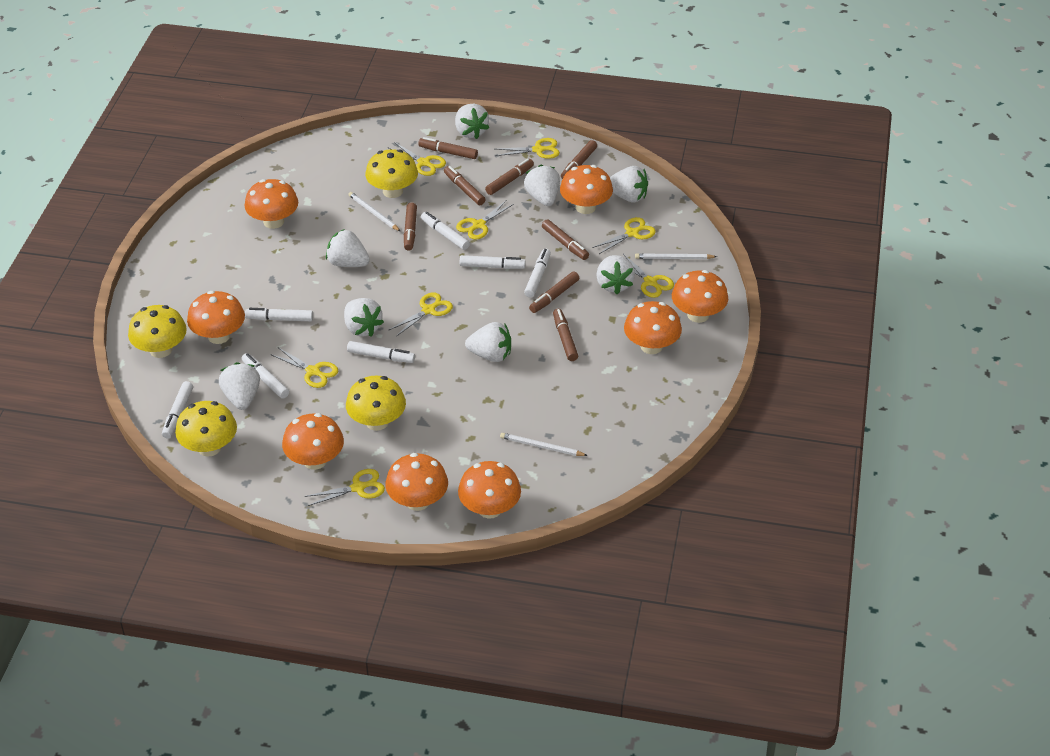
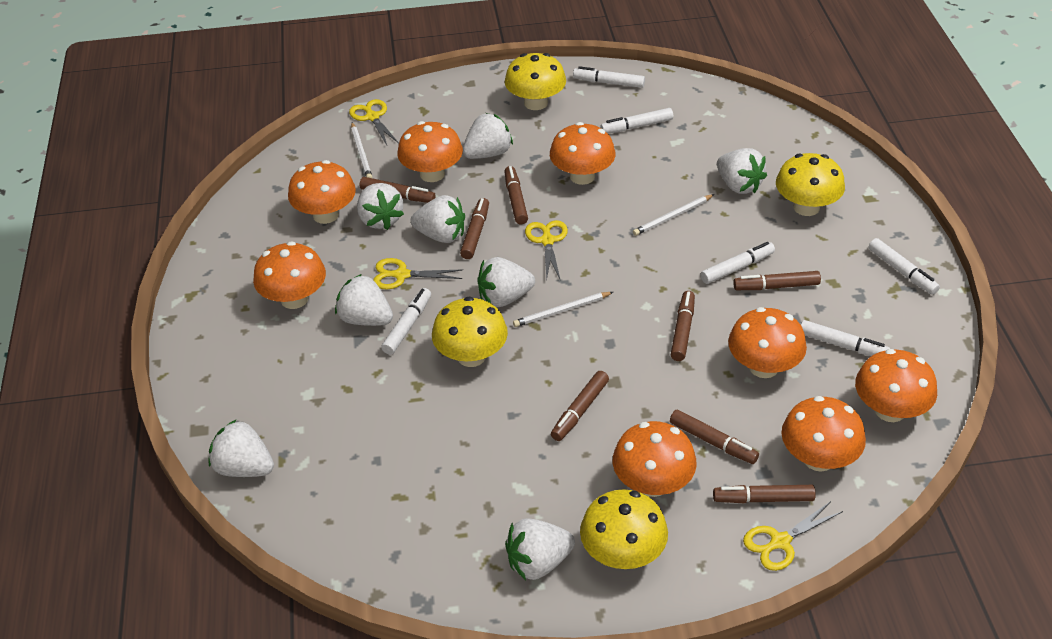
white marker: [162,381,193,439] [242,353,289,399] [245,308,313,321] [347,341,415,363] [421,212,470,250] [460,255,526,269] [524,249,551,298] = 7 -> [381,288,431,355] [573,66,645,88] [600,108,673,134] [700,242,775,284] [801,320,890,356] [869,238,940,295] = 6
yellow scissors: [270,347,338,388] [304,469,385,506] [387,142,446,176] [389,292,453,337] [456,200,514,240] [495,138,560,159] [592,217,656,254] [623,254,674,298] = 8 -> [349,99,399,145] [373,258,463,289] [525,220,568,281] [743,501,843,571] = 4

